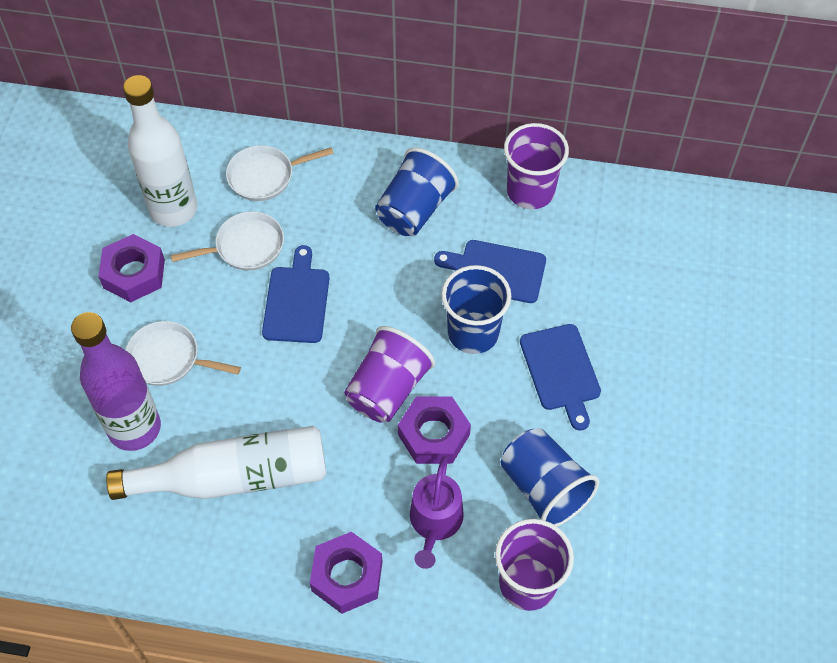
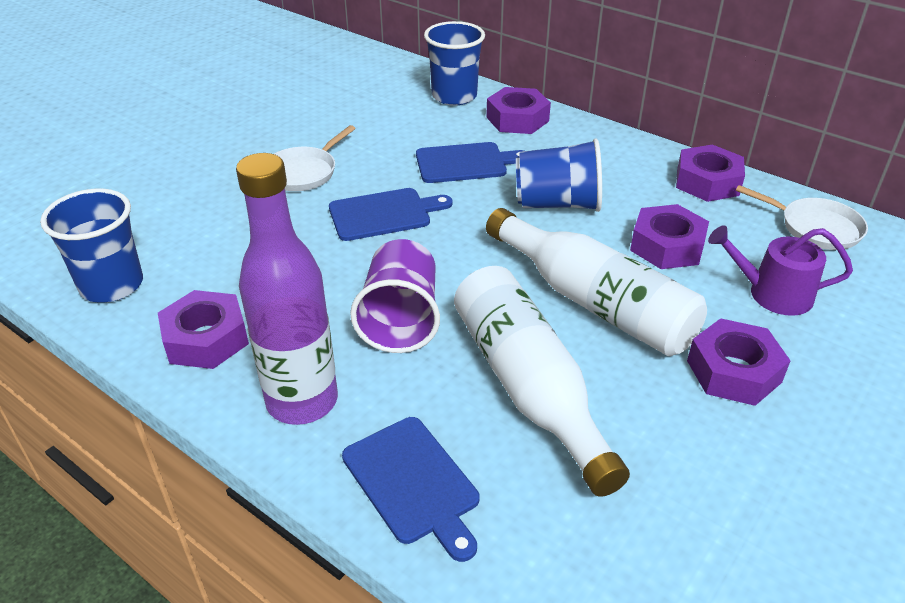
purple cup: [344,326,435,423] [495,519,574,611] [504,123,569,209] = 3 -> [350,239,440,353] = 1
purple nut: [98,234,165,302] [310,532,382,614] [398,396,471,464] = 3 -> [158,290,249,369] [486,87,551,134] [630,204,709,269] [676,144,745,202] [687,318,790,406] = 5
white pan: [126,321,241,386] [171,211,284,271] [226,145,334,201] = 3 -> [274,125,356,191] [736,185,868,250] = 2

